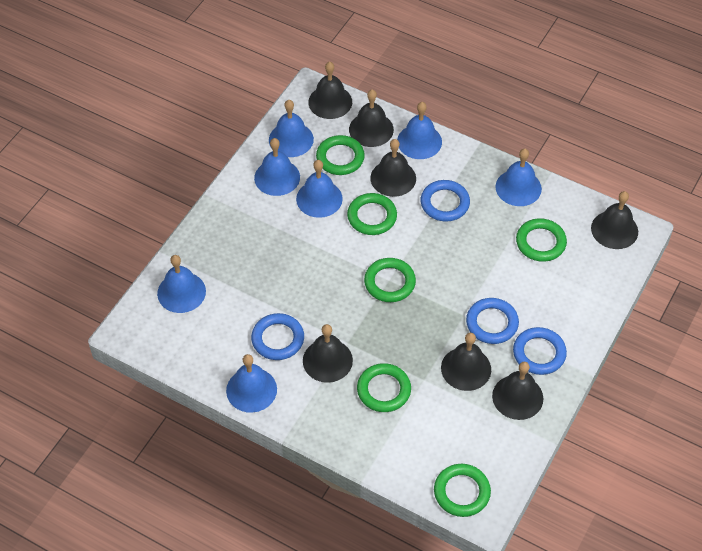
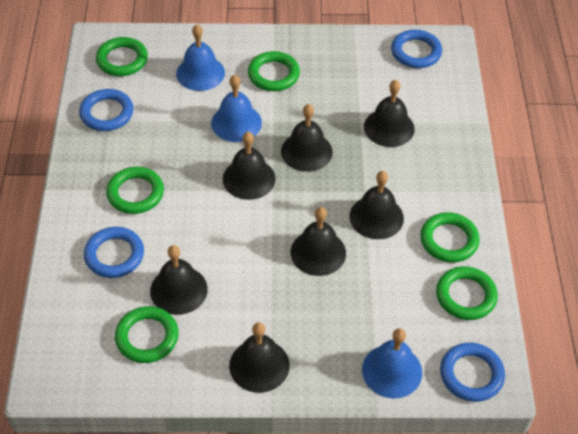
blue bell: [157,255,206,313] [226,354,277,413] [254,138,300,196] [269,100,314,157] [296,160,343,218] [397,102,442,159] [496,149,542,206] = 7 -> [176,25,225,91] [211,75,262,142] [362,328,422,399] = 3

